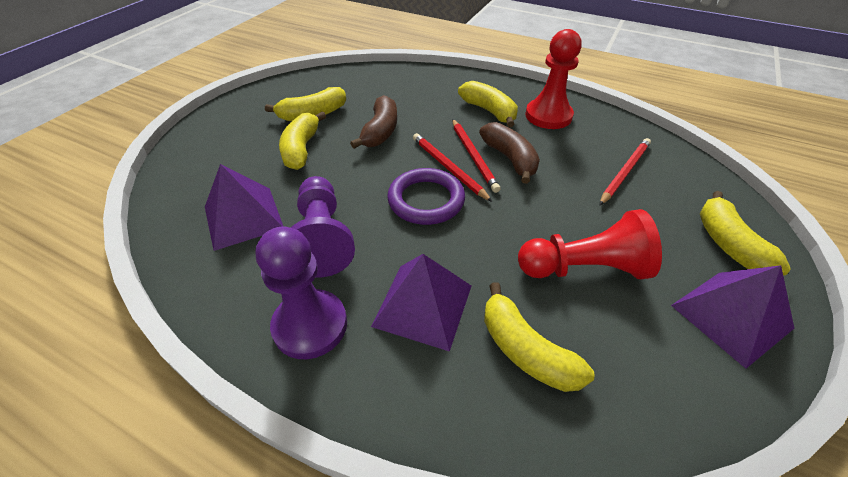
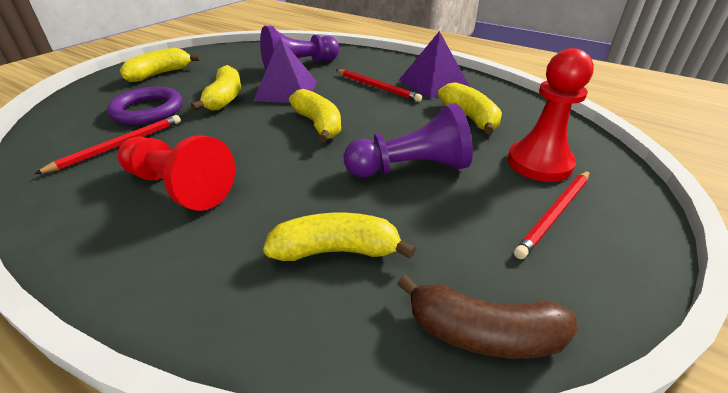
brown banana: [350,95,397,149] [479,122,540,184] = 2 -> [397,275,577,358] = 1
purple pyramid: [205,164,284,251] [371,254,471,352] [671,265,794,369] = 3 -> [253,38,317,103] [399,31,470,98] = 2

